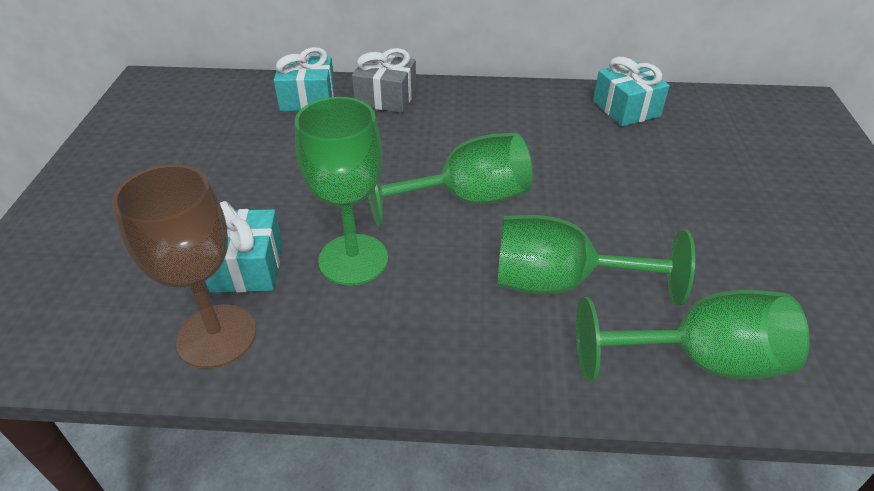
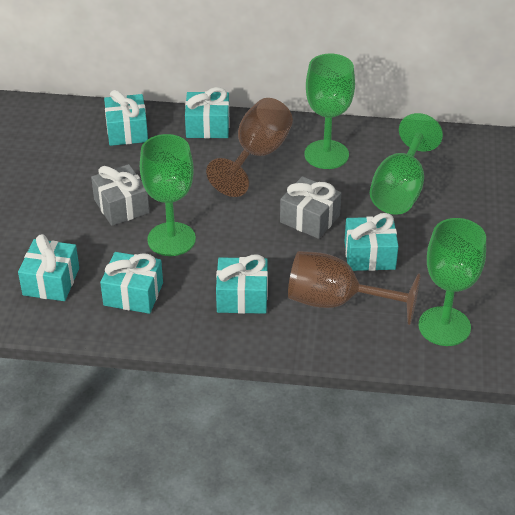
brown goblet: [112,164,256,369] = 1 -> [206,98,293,197] [288,251,421,325] = 2
grey gift: [352,48,416,113] = 1 -> [91,164,149,226] [280,176,341,239] = 2
turquoise gift: [205,201,283,293] [274,47,335,111] [593,57,670,127] = 3 -> [18,234,79,301] [100,252,163,314] [104,90,148,146] [185,87,230,138] [216,254,268,314] [345,213,399,271] = 6

